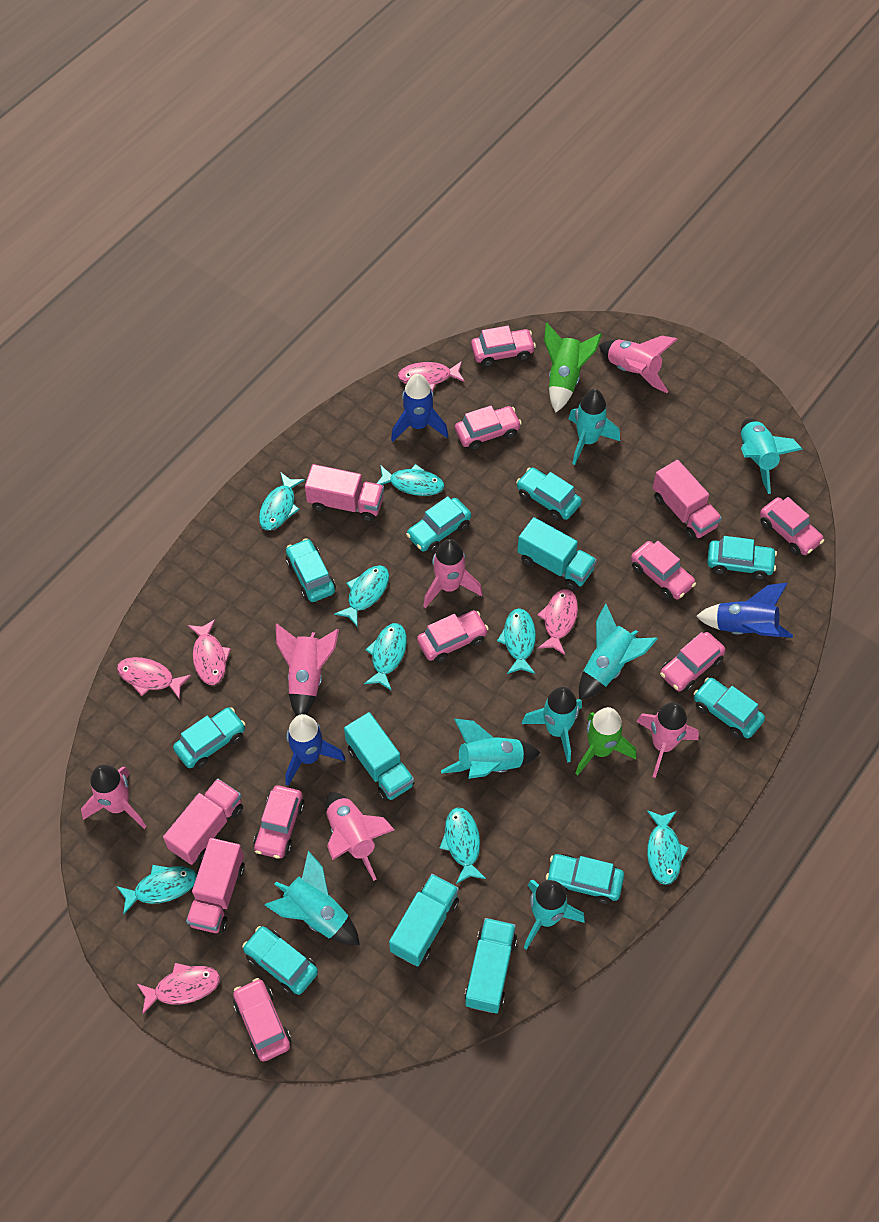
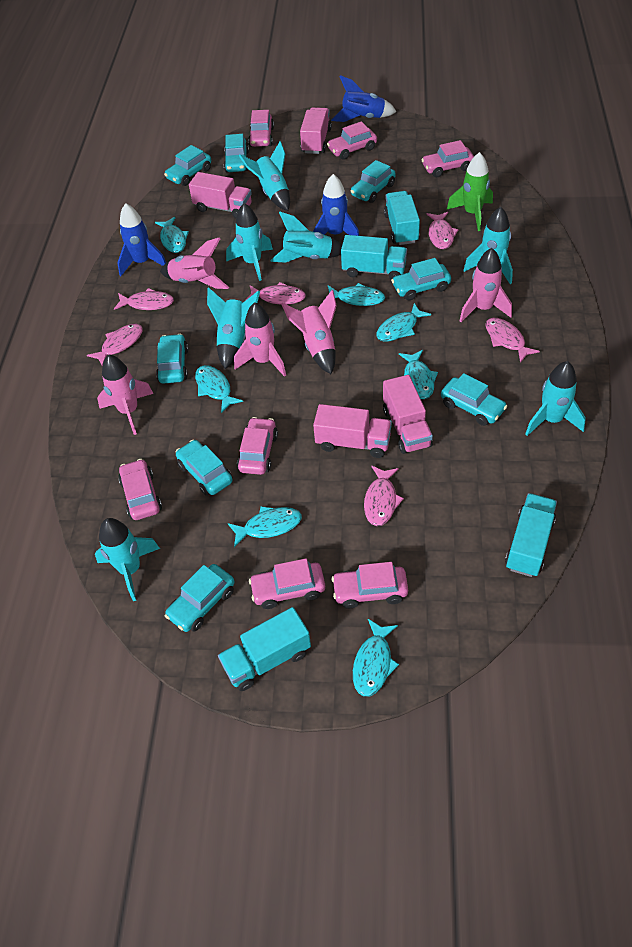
green rocket: [544,323,602,412] [575,707,637,776] = 2 -> [447,152,493,231] = 1
pink car: [233,978,291,1062] [253,785,304,859] [417,610,489,663] [455,406,522,450] [471,326,536,367] [631,541,696,600] [660,632,726,692] [760,497,824,555] = 8 -> [118,459,162,520] [237,417,278,475] [248,110,274,147] [249,558,325,609] [327,121,377,160] [332,562,408,609] [421,140,474,177] = 7
pink fish: [117,657,191,700] [137,963,220,1014] [188,619,231,685] [398,361,465,391] [538,589,578,655] = 5 -> [87,324,143,367] [114,288,174,310] [245,282,306,305] [364,466,404,526] [427,212,459,249] [485,317,540,363] = 6
pink rocket: [81,765,146,829] [276,623,339,716] [326,792,395,881] [423,539,483,608] [599,336,678,393] [636,702,699,778] = 6 -> [97,354,154,435] [160,238,229,289] [234,302,286,377] [281,290,337,374] [459,248,512,322] = 5
turquoise fish: [116,865,197,915] [259,472,305,531] [334,565,389,627] [364,623,407,691] [376,464,445,496] [440,807,486,884] [497,608,536,674] [647,810,688,885] = 8 -> [155,217,189,253] [195,365,243,413] [228,506,302,547] [328,283,385,306] [353,619,399,697] [376,303,431,342] [399,350,438,399] = 7

